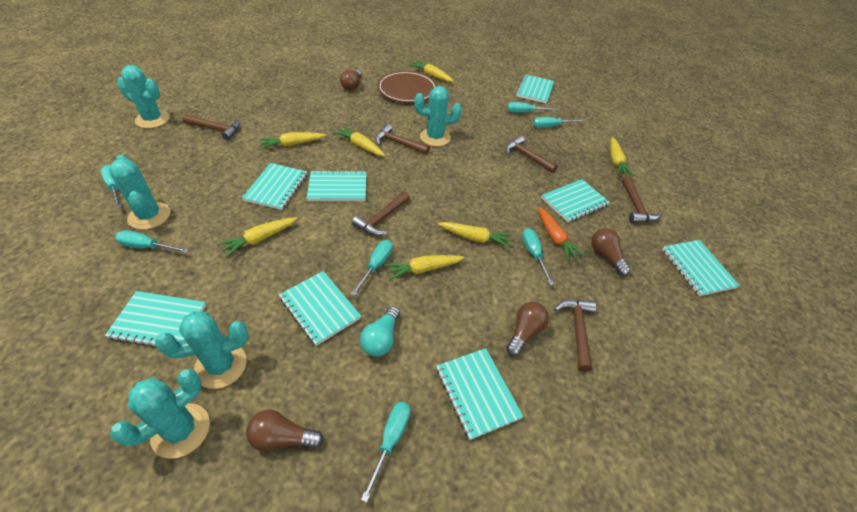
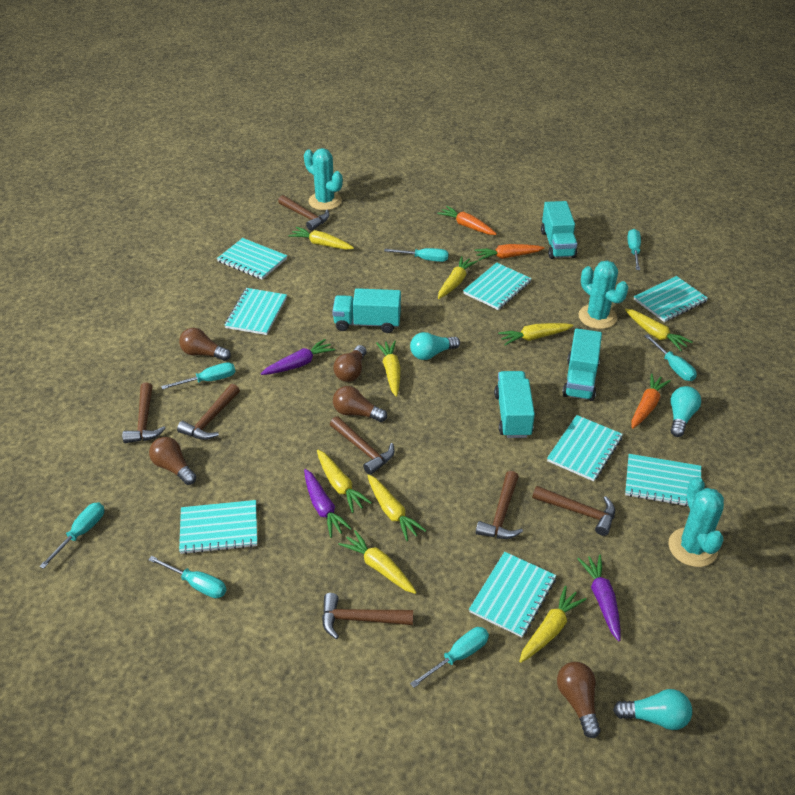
brown hammer: [183,114,240,140] [352,191,410,236] [375,124,430,154] [505,135,558,173] [554,300,596,372] [622,176,662,223] = 6 -> [122,382,166,443] [177,384,240,440] [278,195,329,231] [322,593,413,639] [330,416,395,475] [476,471,523,539] [532,486,615,536] = 7
brown light bulb: [246,410,324,451] [340,69,362,91] [506,302,549,356] [591,228,630,276] = 4 -> [149,437,197,485] [179,328,231,361] [333,345,366,382] [333,386,387,422] [557,662,600,738] = 5
brown plate: [377,71,437,103] = 1 -> none = 0
orange carrot: [538,207,585,261] = 1 -> [437,206,497,235] [475,244,545,261] [632,373,671,429] = 3
purple carrot: none = 0 -> [261,339,335,375] [304,469,352,538] [577,555,621,641] = 3
turquoise cactus: [109,155,170,230] [110,369,210,459] [117,65,170,128] [155,311,248,389] [414,86,462,147] = 5 -> [304,148,343,210] [578,261,628,329] [668,477,724,567] = 3
turquoise light bulb: [360,306,400,357] = 1 -> [410,332,460,360] [613,689,692,730] [671,386,701,437] = 3
turquoise truck: none = 0 -> [332,288,401,333] [494,371,535,438] [541,201,577,259] [562,328,602,401] = 4
yellow carrot: [218,217,297,257] [260,132,326,149] [333,126,385,156] [385,255,465,280] [409,60,454,82] [438,222,513,248] [610,137,634,176] = 7 -> [289,227,354,250] [317,450,372,513] [339,530,417,594] [367,474,427,541] [376,341,401,397] [438,256,478,299] [498,323,574,345] [519,586,587,663] [625,309,692,351] = 9

